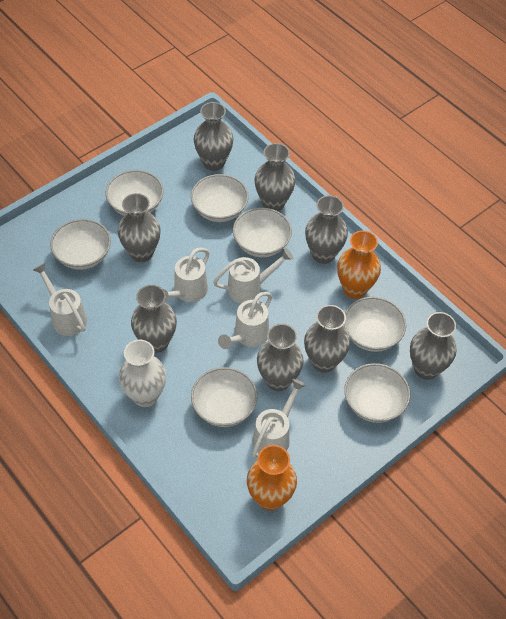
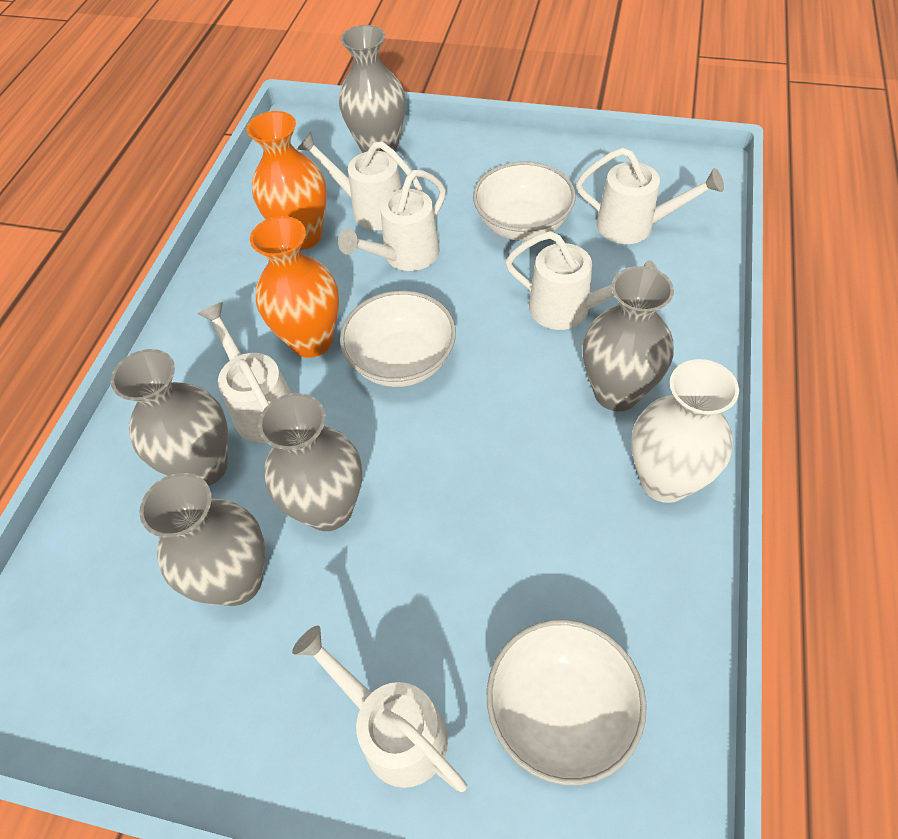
grey vase: [118,193,161,262] [131,285,177,353] [194,102,233,171] [255,143,296,211] [257,324,303,391] [304,305,350,373] [305,195,348,264] [410,312,456,380] = 8 -> [111,349,228,486] [139,473,265,606] [258,393,362,531] [339,25,406,153] [583,266,674,411] = 5
white bowl: [50,219,111,270] [105,170,163,216] [191,174,249,222] [191,367,258,427] [233,208,292,257] [344,297,406,352] [344,363,410,423] = 7 -> [340,290,456,387] [473,162,576,241] [487,620,647,785] = 3
white watering can: [33,263,87,336] [163,248,210,302] [213,248,293,303] [218,292,272,349] [252,378,306,458] = 5 -> [198,302,291,443] [292,625,467,792] [297,132,423,230] [338,170,446,271] [505,231,658,330] [576,148,724,244] = 6

